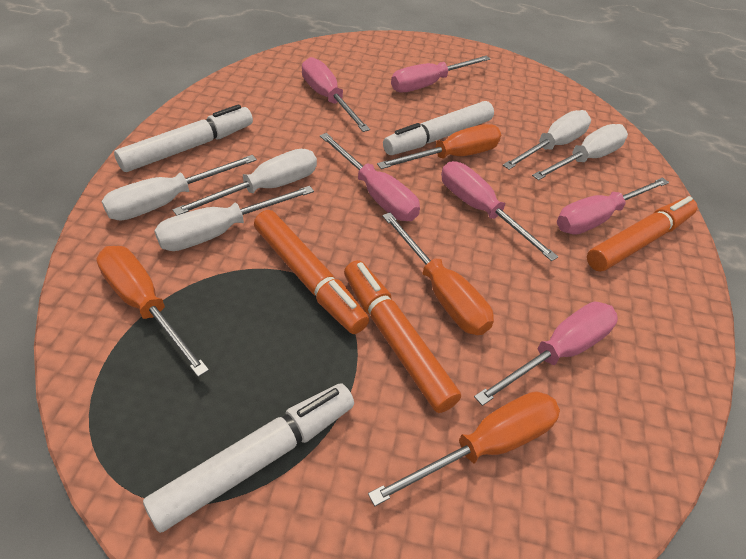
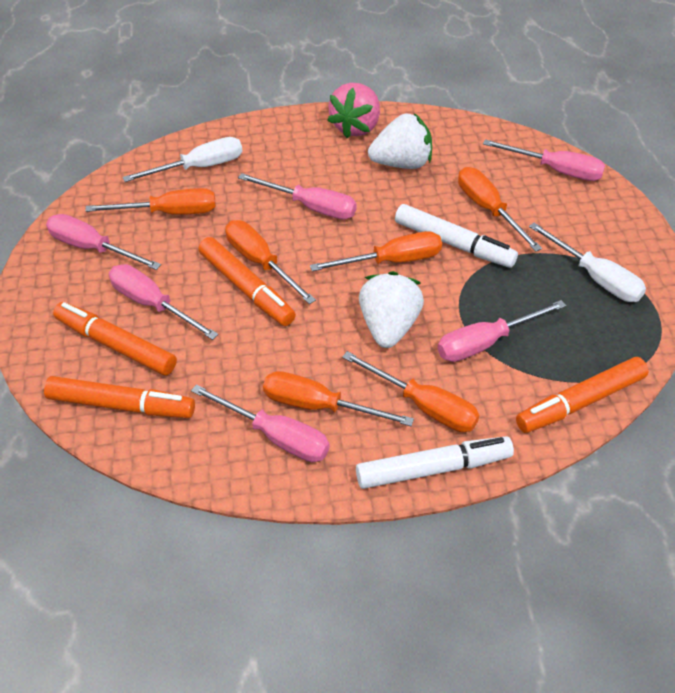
orange marker: [254,210,369,334] [344,260,461,413] [587,196,697,272] = 3 -> [44,376,195,418] [53,302,177,375] [199,237,296,326] [516,357,648,433] = 4
orange screwdriver: [96,246,209,377] [368,391,560,506] [377,124,501,169] [382,212,494,335] = 4 -> [85,188,216,215] [225,220,316,304] [263,371,414,426] [310,231,442,271] [342,351,480,432] [458,167,542,252] = 6
pink strawberry: none = 0 -> [327,83,380,138] = 1
white marker: [114,104,253,172] [143,384,354,533] [383,101,494,155] = 3 -> [356,436,514,489] [395,204,518,268] = 2
white screwdriver: [101,155,257,221] [154,186,314,251] [172,149,317,216] [503,110,591,170] [532,124,628,180] = 5 -> [123,137,242,182] [529,223,646,302] = 2
white strawberry: none = 0 -> [359,271,424,348] [368,113,432,169] = 2

